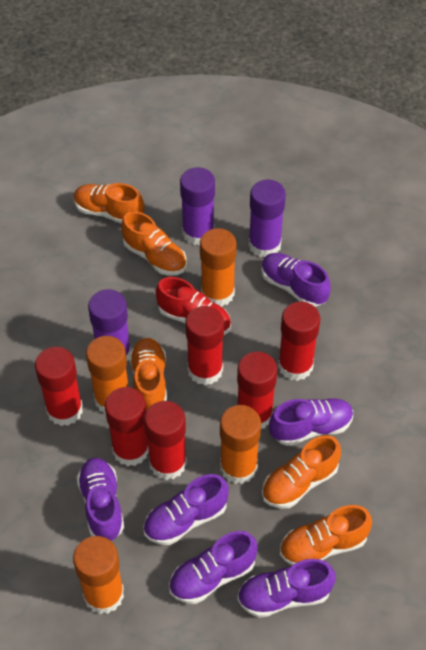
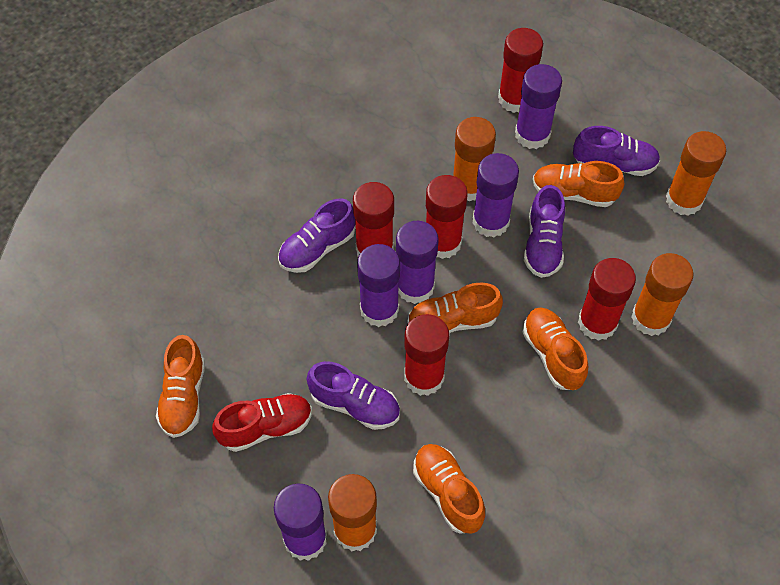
purple glue stick: [88,289,131,361] [180,167,215,245] [249,180,286,257] = 3 -> [274,483,327,561] [357,244,400,327] [396,221,439,304] [472,153,519,238] [515,64,562,149] = 5
purple shoe: [77,458,124,541] [143,474,229,545] [169,531,258,604] [237,559,336,618] [261,253,331,307] [269,398,353,446] = 6 -> [278,198,355,273] [307,361,400,430] [524,185,565,278] [573,126,660,176] = 4
red glue stick: [35,347,83,426] [105,387,149,466] [144,401,187,480] [185,306,224,385] [237,352,277,429] [278,302,321,381] = 6 -> [353,182,394,257] [404,314,449,396] [426,175,468,259] [498,28,543,113] [578,258,636,341] = 5

